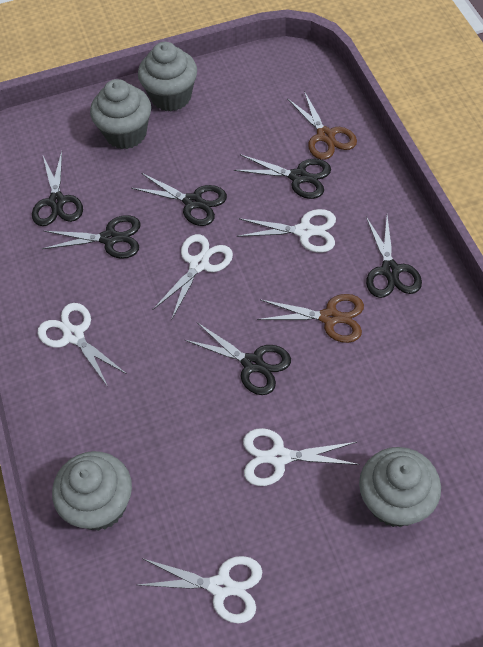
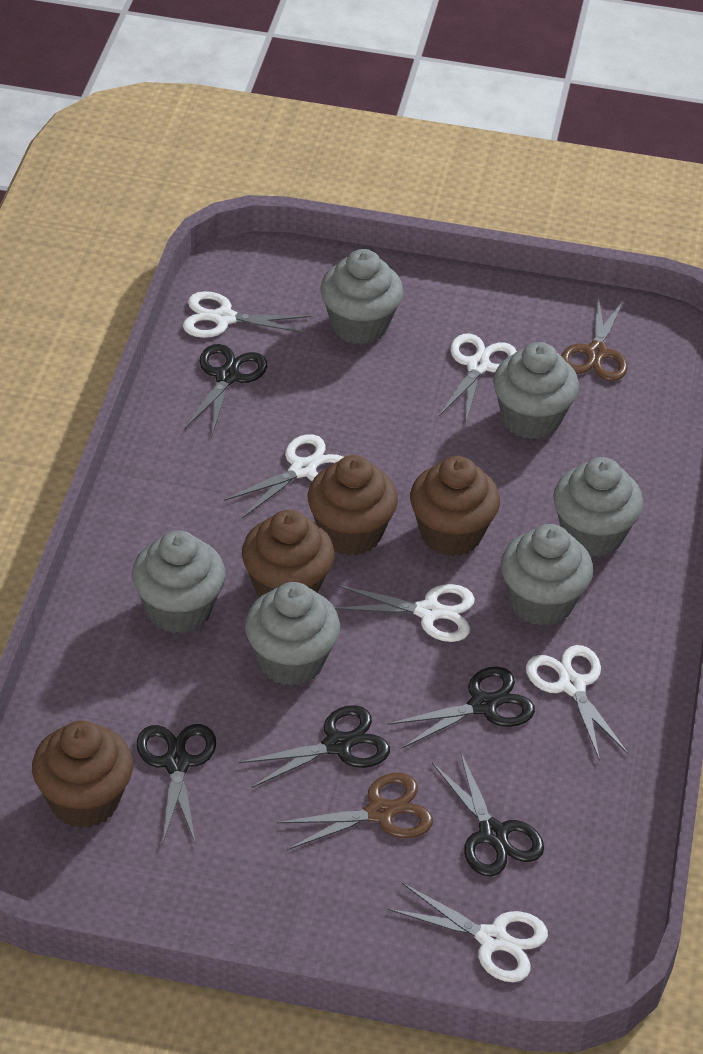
black scissors: [32,151,83,226] [42,215,140,259] [131,173,227,226] [185,323,291,395] [234,154,331,199] [366,216,422,298] = 6 -> [137,724,216,844] [185,344,267,435] [239,705,390,788] [388,666,535,748] [432,751,544,876] = 5
brown cupcake: none = 0 -> [32,720,133,828] [242,510,334,598] [308,455,398,556] [410,456,500,557] = 4
grey cupcake: [52,451,132,531] [90,79,151,149] [138,42,197,111] [359,447,441,527] = 4 -> [132,530,226,633] [245,582,340,686] [320,249,403,344] [493,342,579,439] [501,524,593,626] [553,457,643,557] = 6
white scissors: [38,303,127,387] [138,556,262,624] [153,234,233,320] [236,209,336,253] [243,428,359,486] = 5 -> [183,291,311,338] [224,434,344,518] [335,584,475,642] [388,883,548,982] [439,333,517,422] [526,645,628,761] = 6

